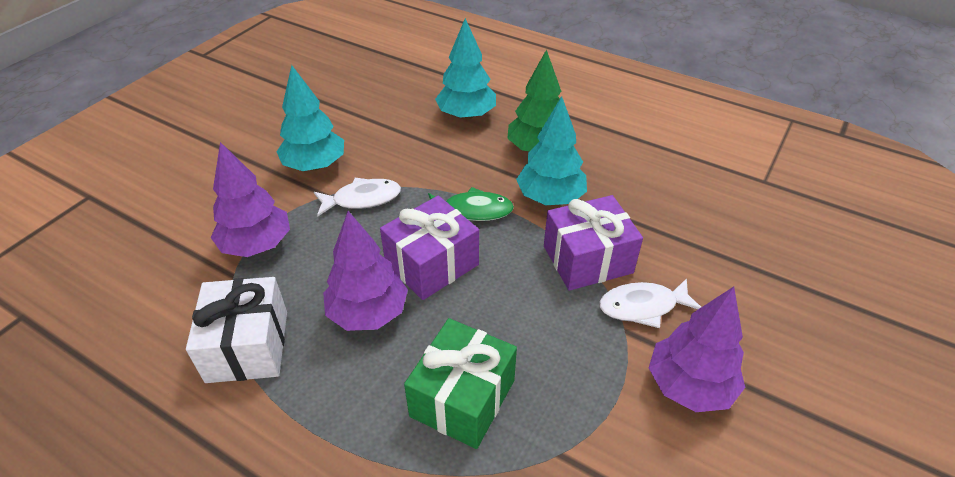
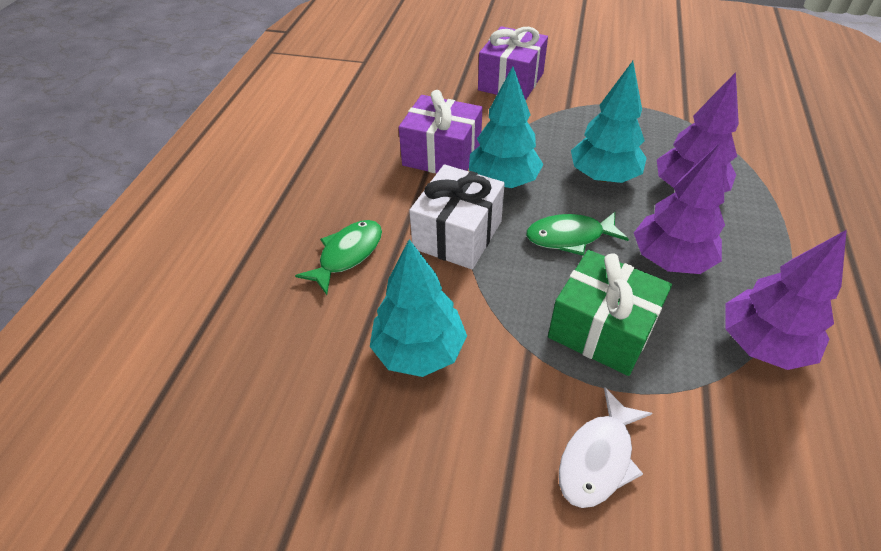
green fish: [428,187,514,221] = 1 -> [295,220,382,295] [526,212,629,256] = 2
green tree: [507,49,561,152] = 1 -> none = 0
white fish: [314,178,401,217] [599,278,701,328] = 2 -> [559,388,652,508] = 1

